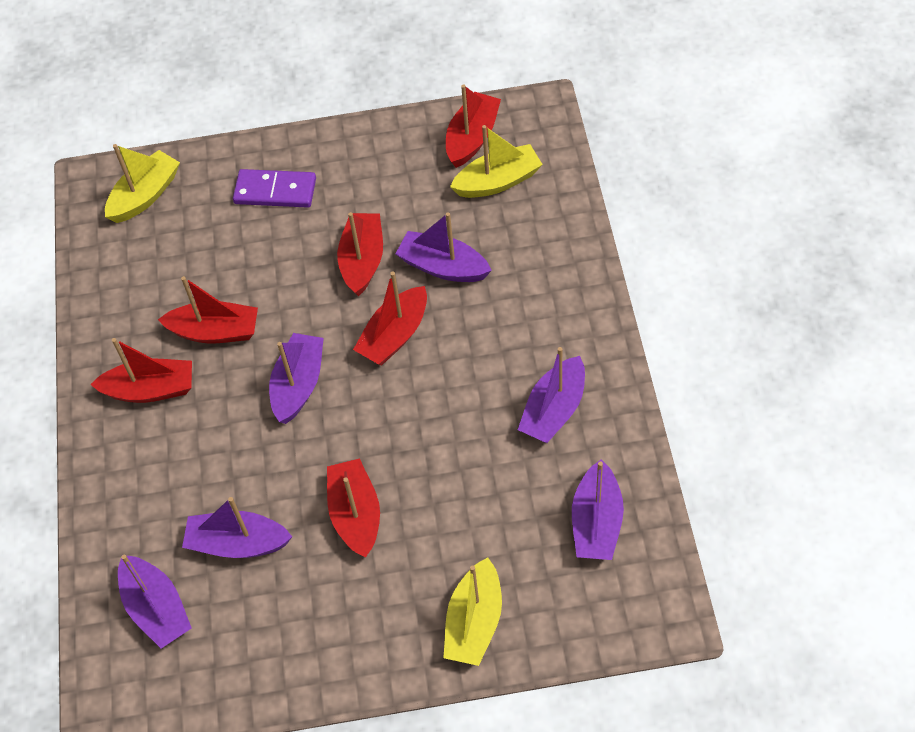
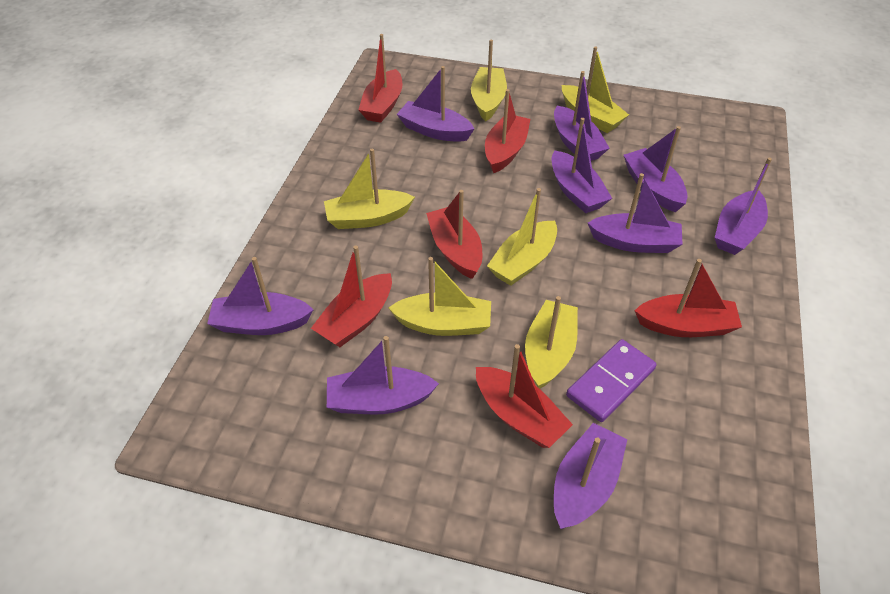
purple boat: [118,555,192,649] [182,497,292,558] [269,333,324,424] [396,212,492,282] [518,347,585,443] [572,460,624,560] = 6 -> [207,257,314,335] [327,336,439,414] [397,66,474,142] [552,118,612,213] [554,71,610,161] [554,423,628,529] [588,173,683,253] [624,126,688,212] [715,158,772,255] = 9
yellow boat: [105,144,180,223] [443,557,502,666] [450,125,543,198] = 3 -> [324,149,415,229] [388,257,491,336] [471,40,507,122] [487,188,557,286] [525,296,578,389] [562,46,629,133] = 6

